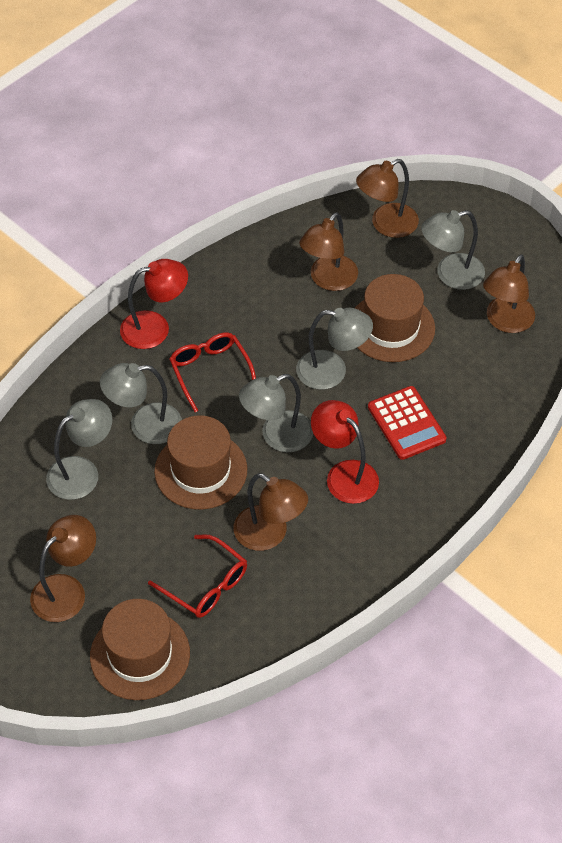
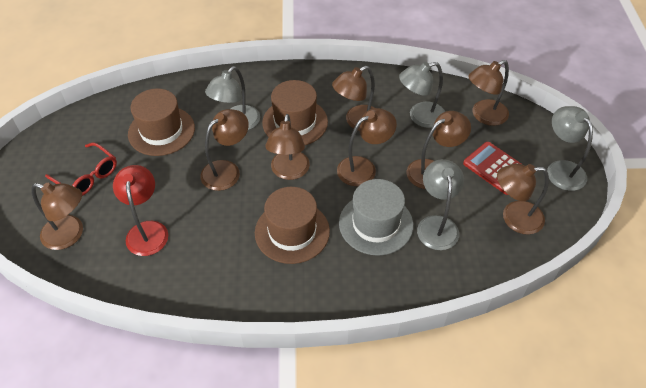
brown lamp: [30,515,96,622] [234,473,308,551] [299,212,358,291] [356,159,419,238] [483,255,535,333] = 5 -> [31,183,83,250] [200,109,249,191] [265,114,310,180] [332,66,375,131] [337,108,397,186] [407,111,471,189] [468,60,509,126] [497,163,549,235] = 8
grey hat: none = 0 -> [339,179,413,256] = 1
grey lamp: [46,399,112,500] [100,363,182,444] [239,374,313,452] [296,308,373,390] [421,210,485,290] = 5 -> [205,66,260,130] [399,62,445,128] [417,159,464,250] [547,106,593,191] = 4
red glasses: [148,534,247,618] [169,332,256,412] = 2 -> [45,142,117,196] = 1
red lamp: [120,259,188,349] [311,400,379,504] = 2 -> [113,165,168,256] = 1

